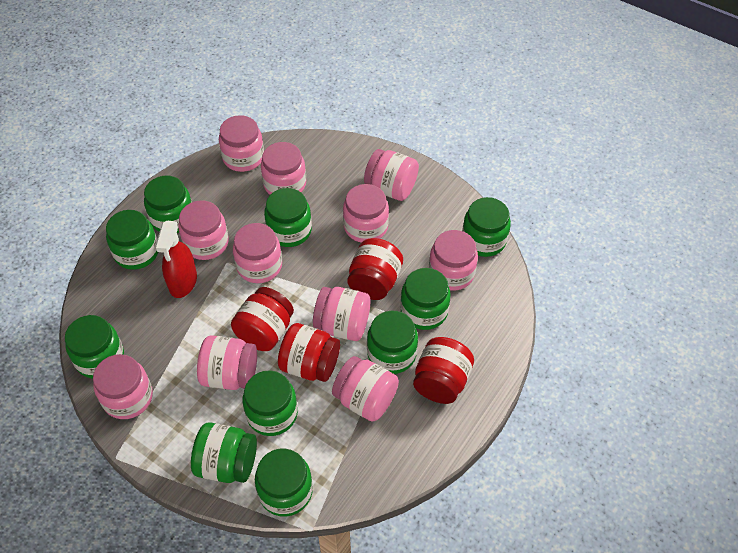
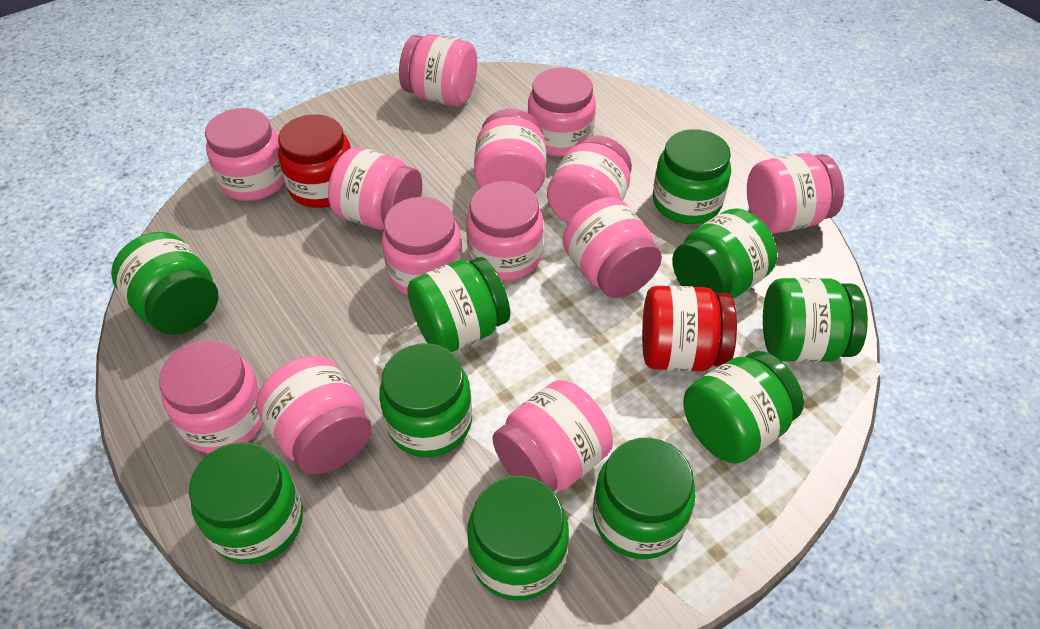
pink jar: [93,354,153,419] [178,200,229,260] [197,335,257,390] [219,115,264,172] [233,223,282,283] [261,142,306,195] [313,287,370,341] [332,356,399,422] [343,184,389,243] [364,149,419,201] [429,230,478,291] = 11 -> [159,340,263,454] [205,108,285,201] [256,356,372,474] [328,147,422,230] [382,197,463,295] [399,34,477,107] [466,181,544,281] [474,109,546,194] [493,380,613,491] [528,68,596,157] [547,135,632,224] [563,197,662,298] [747,153,844,234] = 13
red jar: [231,287,294,351] [278,323,340,382] [348,238,403,300] [413,337,474,404] = 4 -> [278,114,351,208] [642,286,737,371] = 2
red spray bottle: [155,221,197,298] = 1 -> none = 0

